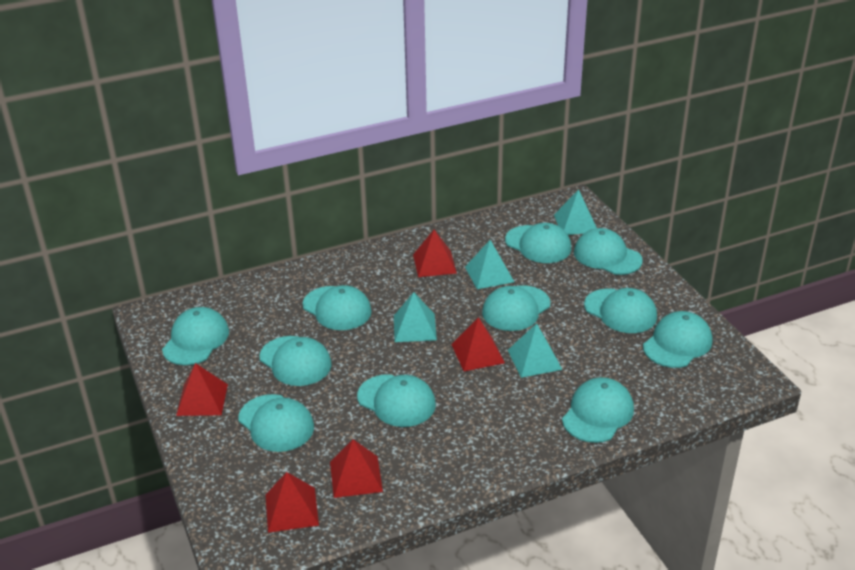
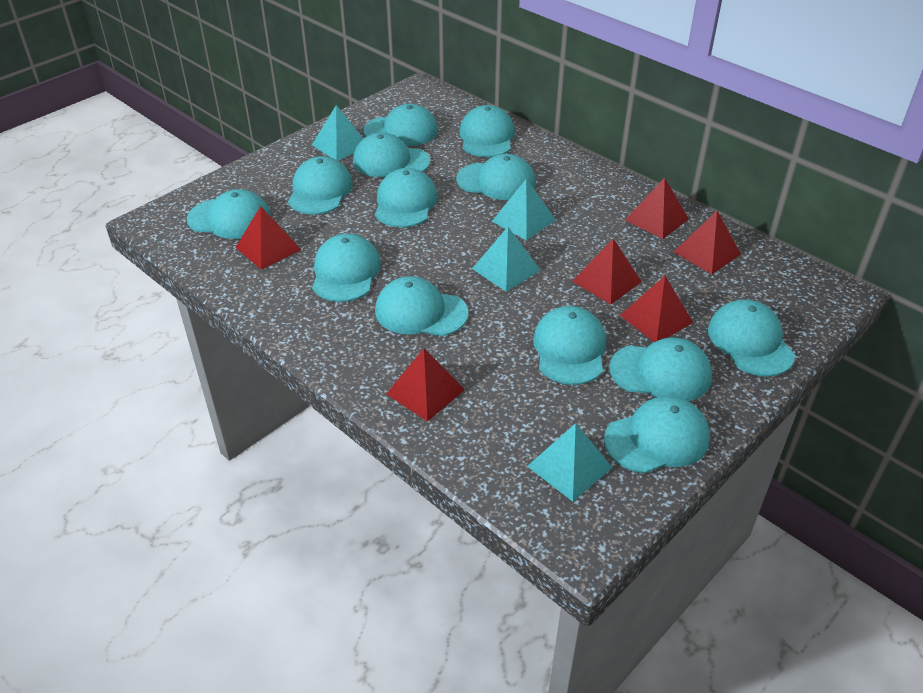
red pyramid: [176,363,228,416] [265,472,319,533] [330,439,383,498] [413,229,457,277] [451,317,505,371] = 5 -> [235,206,301,270] [386,348,465,422] [572,239,642,305] [620,276,693,342] [625,178,689,239] [674,211,741,274] = 6
turquoise cap: [162,307,229,365] [238,394,314,452] [260,336,332,386] [303,285,372,330] [357,374,436,427] [482,285,550,331] [505,223,571,263] [562,377,634,443] [574,228,643,275] [584,288,657,333] [643,311,712,368] = 11 -> [187,189,271,239] [288,156,353,214] [312,234,381,302] [353,132,430,177] [364,103,438,146] [375,168,438,227] [375,276,469,336] [456,154,536,200] [459,105,515,157] [533,306,606,385] [604,396,710,474] [609,337,712,401] [708,299,795,377] = 13

